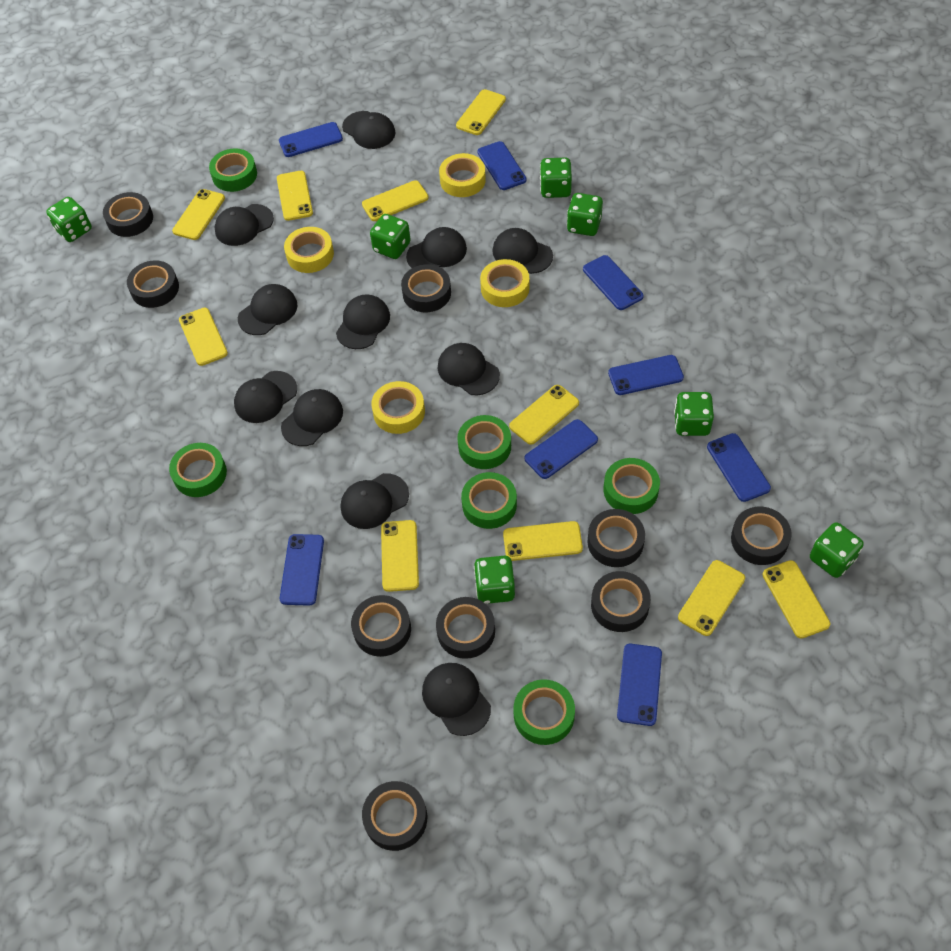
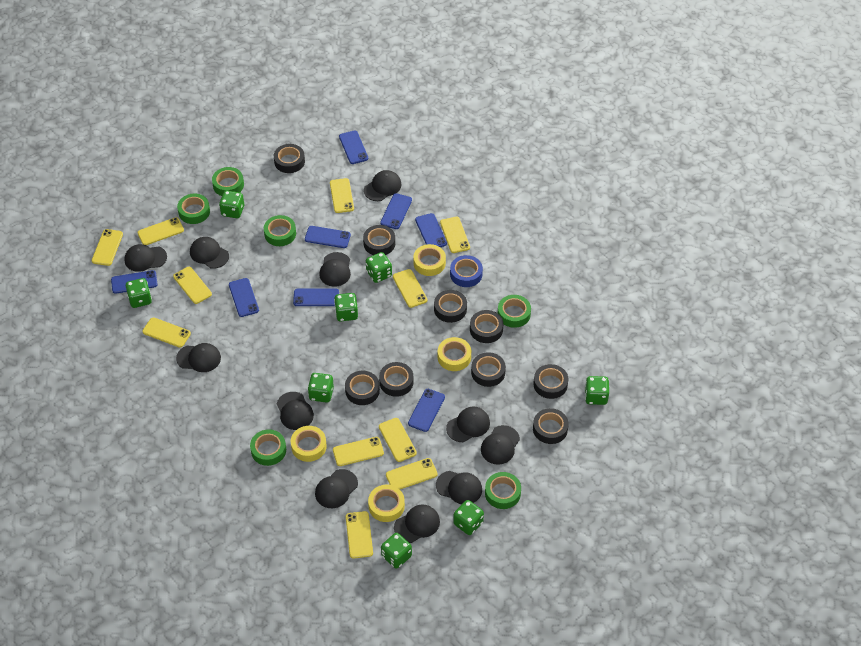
blue tape: none = 0 -> [450,255,483,287] = 1
green dice: [46,197,92,242] [370,214,411,259] [474,556,515,604] [540,157,572,198] [567,193,603,236] [674,392,714,436] [810,522,864,578] = 7 -> [126,278,152,308] [219,191,244,218] [308,373,334,403] [334,293,358,321] [366,252,392,283] [381,533,412,569] [453,500,484,535] [585,376,609,405] = 8
yellow phone: [172,189,225,240] [179,308,228,366] [277,171,313,221] [362,180,429,221] [381,520,419,592] [456,89,506,135] [503,521,583,561] [509,385,579,445] [678,560,745,636] [763,560,830,639] = 10 -> [92,229,123,266] [137,217,184,245] [143,317,191,347] [173,267,212,304] [330,178,354,213] [333,437,384,466] [346,511,373,559] [379,418,417,462] [386,458,438,489] [393,269,427,308] [440,217,470,253] = 11

